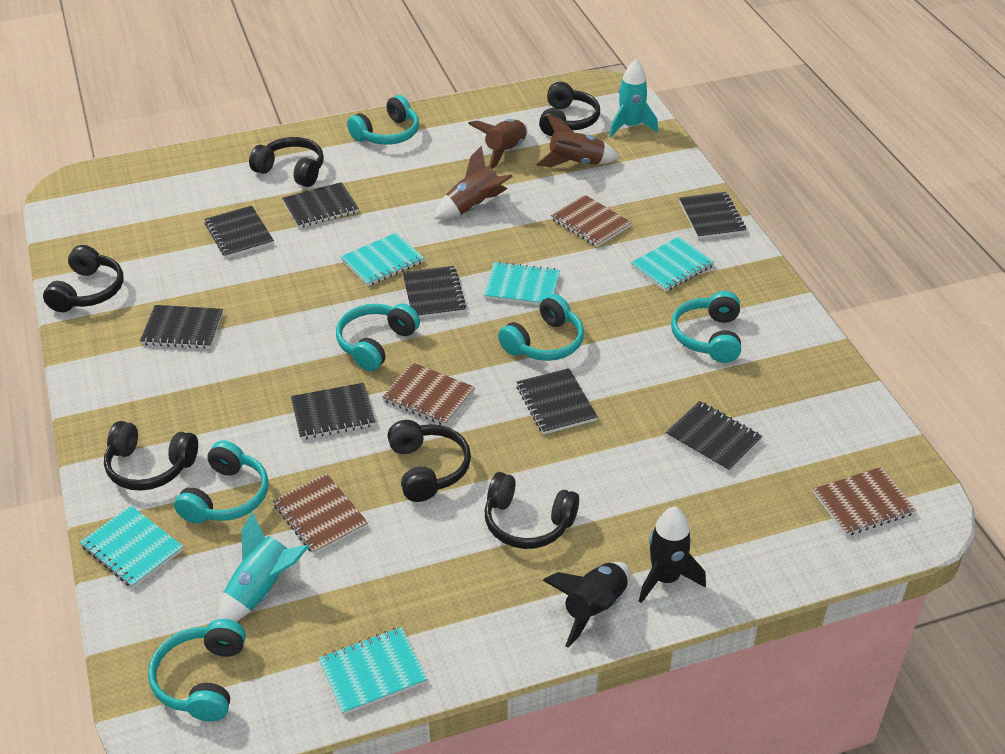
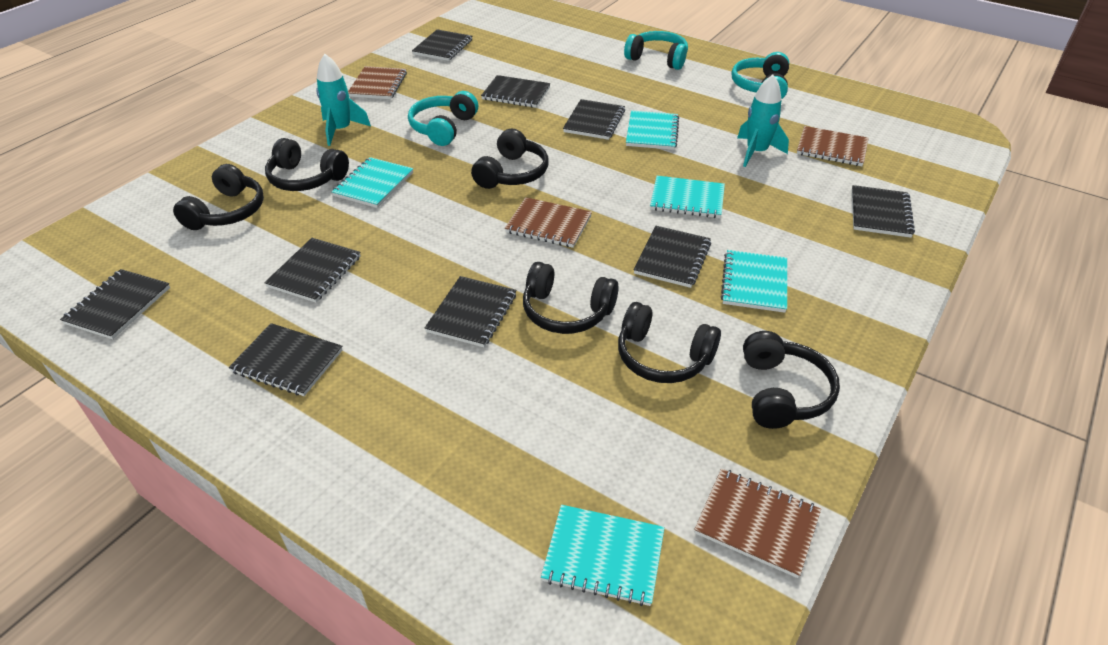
black notebook: [140,305,223,349] [205,205,274,258] [282,182,359,228] [291,383,375,440] [402,266,466,318] [516,368,598,435] [665,401,763,473] [679,192,746,239] = 8 -> [60,269,170,339] [229,323,342,396] [264,238,361,303] [412,29,472,61] [425,276,516,347] [481,75,550,108] [563,99,625,140] [633,226,711,288] [852,185,915,238] = 9
black rocket: [542,562,630,648] [639,507,706,603] = 2 -> none = 0
brown rocket: [434,146,513,219] [468,119,528,169] [536,114,619,167] = 3 -> none = 0
turquoise headphones: [148,619,246,722] [174,440,269,524] [336,304,420,371] [347,95,419,145] [498,294,584,361] [671,291,741,363] = 6 -> [408,91,478,146] [624,31,688,70] [732,52,789,99] = 3

